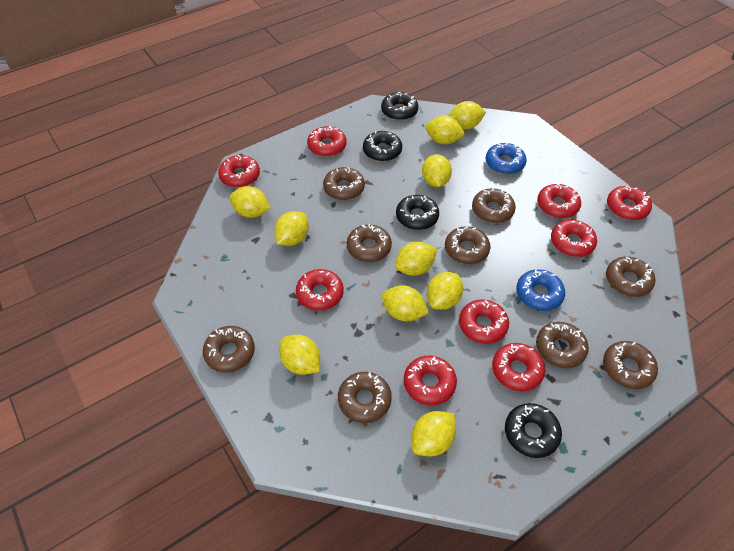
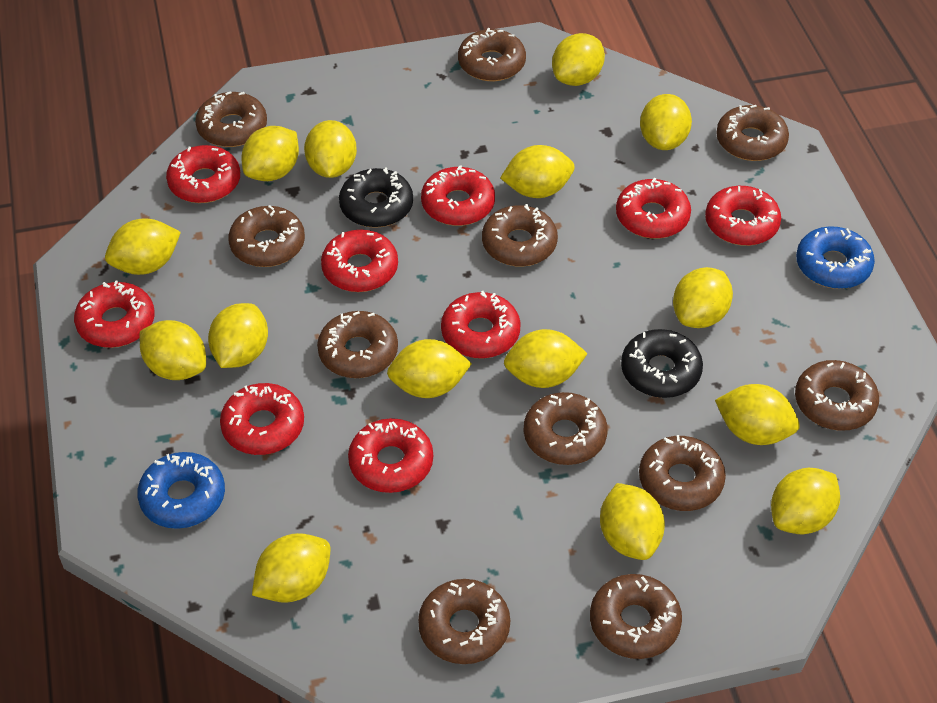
black donut: [363,131,402,162] [381,92,419,120] [396,195,439,230] [505,403,562,458] = 4 -> [339,167,413,228] [621,329,703,398] = 2
brown donut: [203,326,255,373] [323,167,365,200] [338,372,392,423] [347,224,392,262] [445,226,491,264] [472,188,516,223] [536,322,589,368] [603,341,658,389] [606,256,655,297] = 9 -> [195,91,267,147] [228,205,305,267] [317,311,398,378] [418,579,510,664] [458,28,526,81] [482,204,558,266] [524,392,608,465] [590,574,682,659] [639,435,726,511] [716,105,789,161] [795,360,879,431] = 11
yellow lemon: [230,186,270,218] [274,211,309,246] [279,335,320,375] [382,285,429,321] [395,241,437,276] [411,411,456,456] [422,154,452,187] [426,115,465,144] [427,272,463,310] [449,101,486,129] = 10 -> [105,219,181,275] [140,320,206,380] [208,303,268,368] [241,126,299,181] [252,533,330,603] [304,120,357,178] [387,339,472,398] [500,145,575,198] [504,329,588,388] [552,33,605,86] [600,483,665,560] [640,94,692,150] [673,267,733,328] [715,384,800,445] [771,468,840,534] = 15

